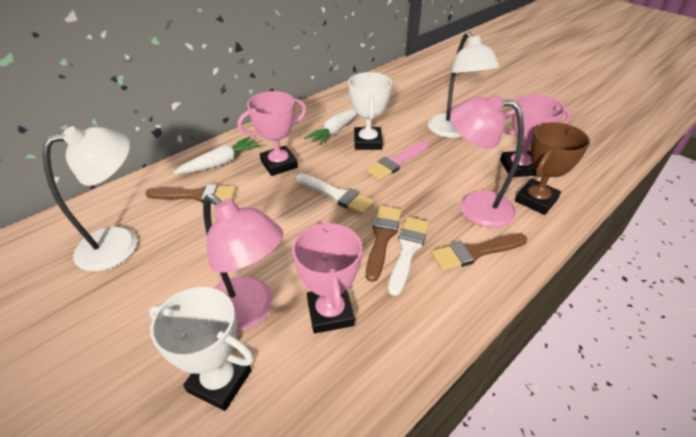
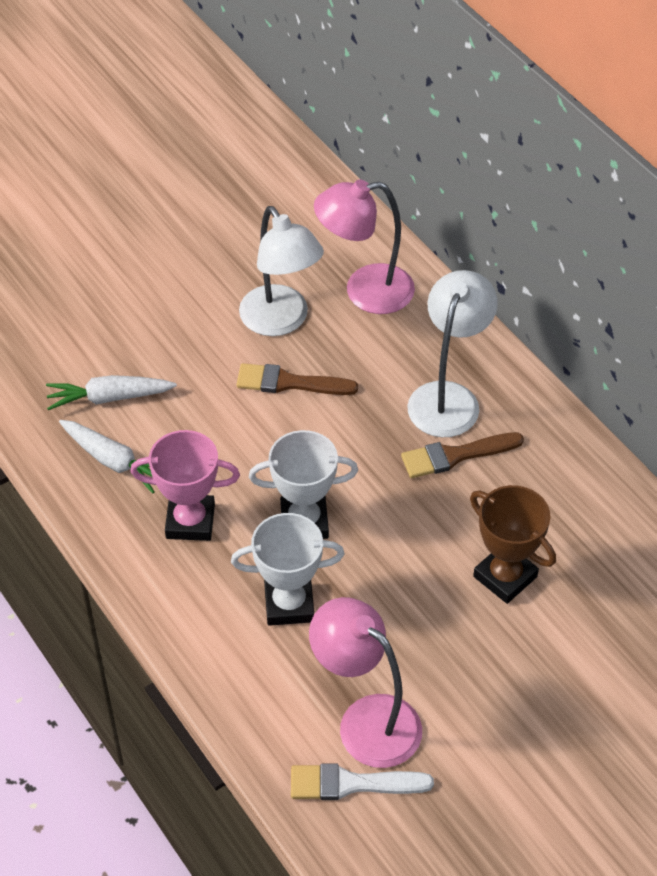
brown brush: [145,184,236,203] [366,206,402,282] [431,234,527,271] = 3 -> [236,363,358,395] [401,432,524,478] = 2
pink brush: [366,141,429,180] = 1 -> none = 0
pink trophy: [237,91,307,176] [292,221,362,334] [500,94,571,177] = 3 -> [130,430,240,541] = 1
white brush: [296,173,375,215] [388,217,429,296] = 2 -> [291,763,434,800] = 1

